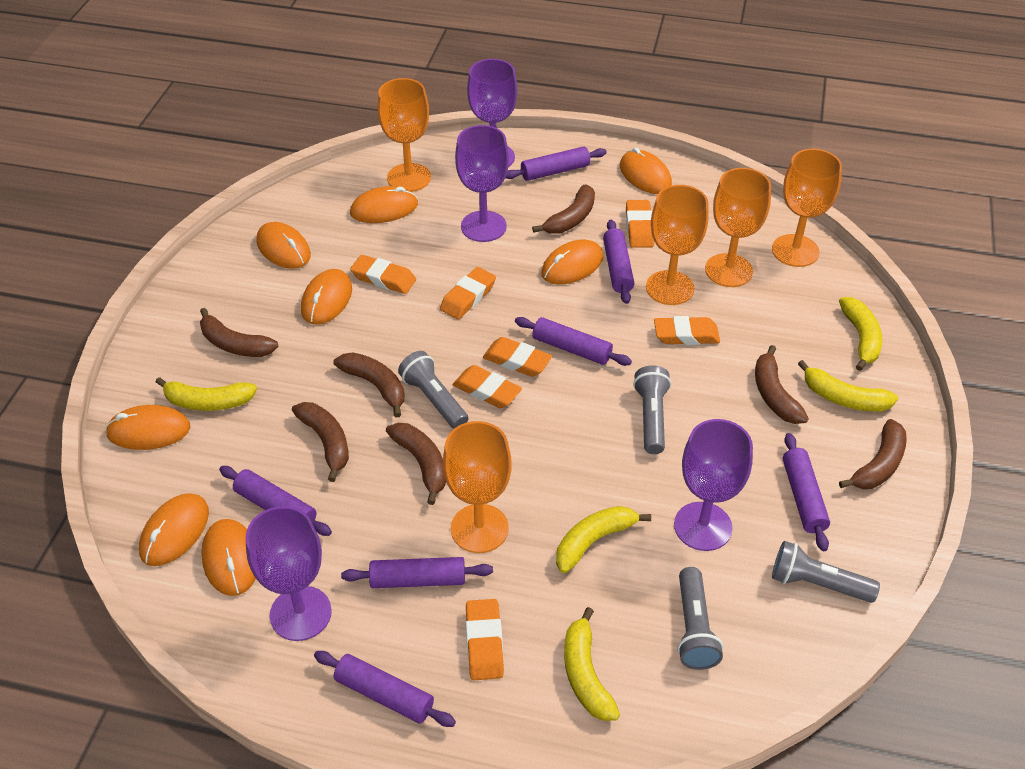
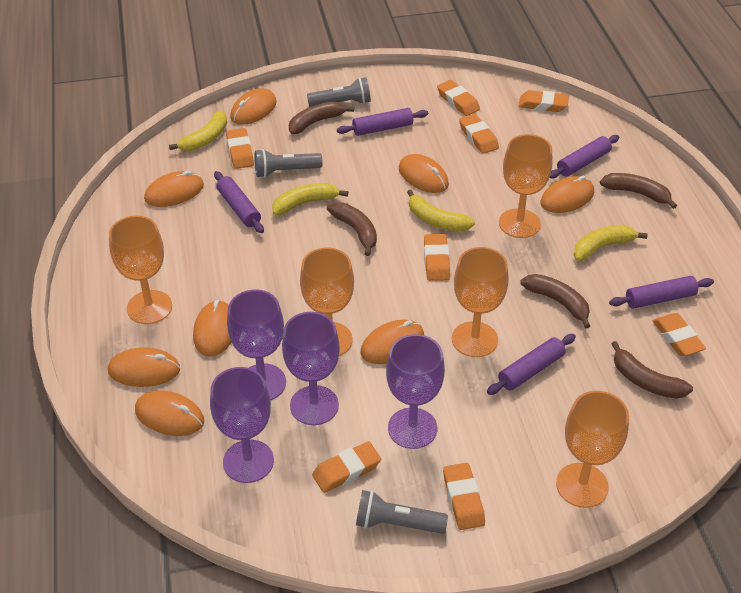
brown banana: [200,308,278,357] [292,402,349,482] [334,352,405,418] [386,423,446,505] [532,184,595,234] [755,345,809,424] [839,419,907,489] = 7 -> [289,101,354,134] [327,202,377,256] [520,274,590,328] [600,173,677,209] [611,341,693,399] = 5
grey flashlight: [398,351,468,429] [633,365,671,454] [677,567,723,670] [772,541,880,603] = 4 -> [254,149,323,178] [307,77,371,107] [356,490,448,534] = 3
orange eraser: [350,255,416,294] [440,267,496,319] [453,365,522,408] [466,599,504,680] [483,337,552,377] [626,200,655,248] [654,316,720,345] = 7 -> [226,128,254,169] [312,441,381,493] [424,234,450,281] [437,80,480,116] [443,463,485,530] [459,114,499,154] [519,90,569,112] [653,313,706,356] = 8
purple rolling pin: [219,466,332,536] [314,651,456,727] [341,557,493,588] [506,146,607,181] [515,317,632,366] [603,220,634,304] [783,433,830,551] = 7 -> [214,171,264,233] [337,108,428,136] [487,334,576,395] [550,135,619,178] [609,276,714,309] = 5
yellow banana: [156,377,257,411] [556,506,651,573] [564,607,620,721] [798,360,898,412] [839,297,882,371] = 5 -> [169,111,227,151] [272,183,348,215] [407,190,475,232] [574,225,648,261] = 4

